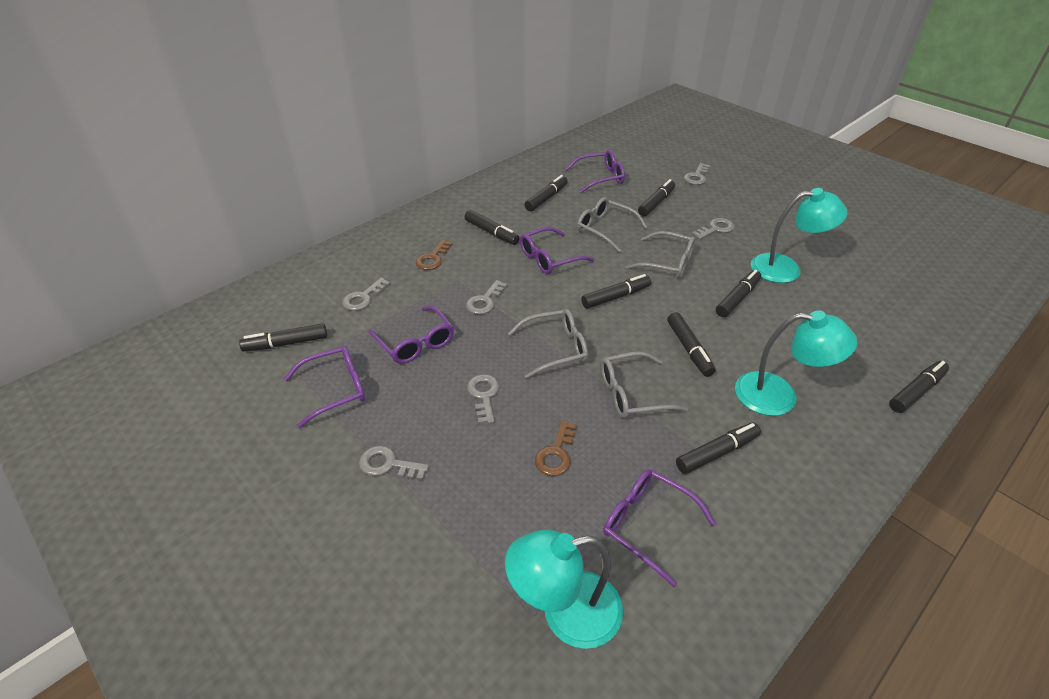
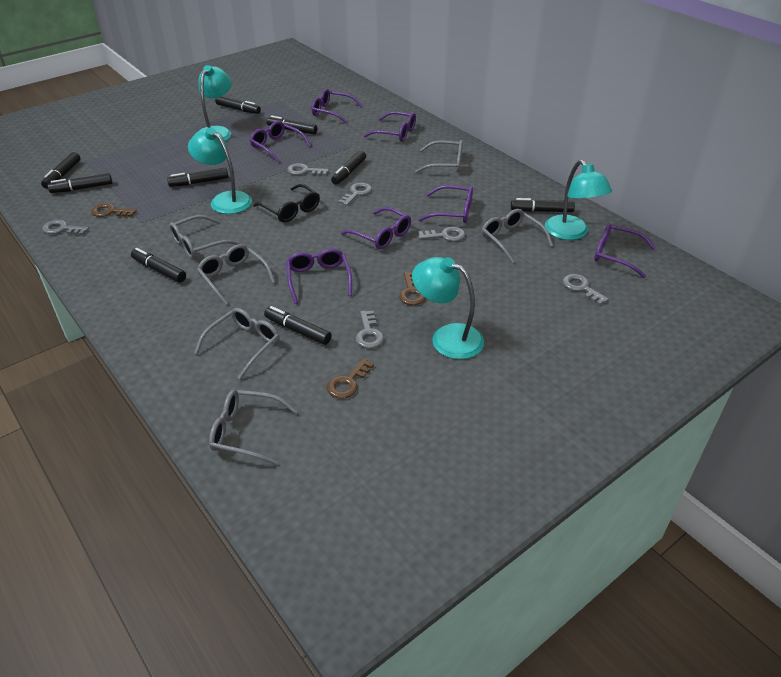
black glasses: none = 0 -> [253,184,320,222] = 1
brown key: [415,240,452,270] [535,420,577,476] = 2 -> [91,203,137,217] [327,358,374,399] [399,272,425,305] = 3
grey glasses: [508,309,588,379] [577,197,648,252] [601,352,688,418] [625,231,695,278] = 4 -> [169,215,240,259] [194,308,280,379] [197,244,276,305] [209,390,298,465] [415,140,463,173] [482,209,553,264] = 6
purple glasses: [284,346,365,428] [369,306,454,364] [520,227,594,274] [565,150,625,193] [603,469,716,587] = 5 -> [250,121,311,163] [286,248,352,304] [312,89,363,124] [341,207,411,249] [364,111,416,142] [418,185,473,223] [594,223,656,278] = 7
turquoise lamp: [505,529,623,649] [735,311,857,416] [751,188,847,283] = 3 -> [188,127,252,214] [198,65,232,141] [412,257,484,359] [545,160,612,240] = 4

